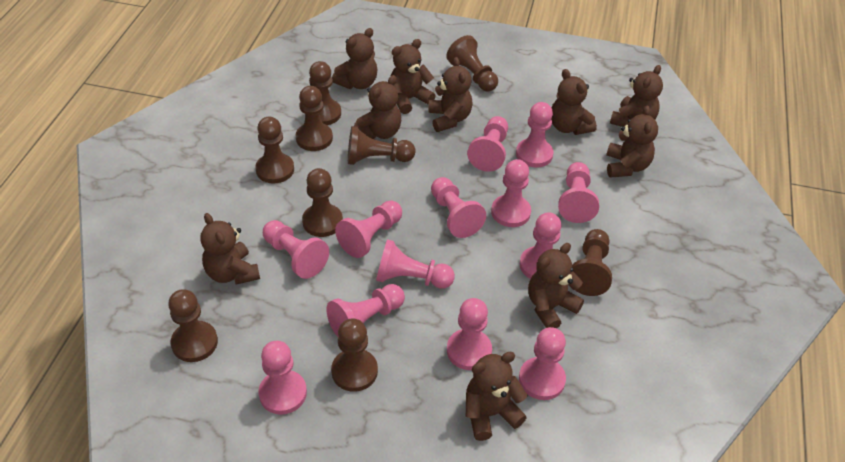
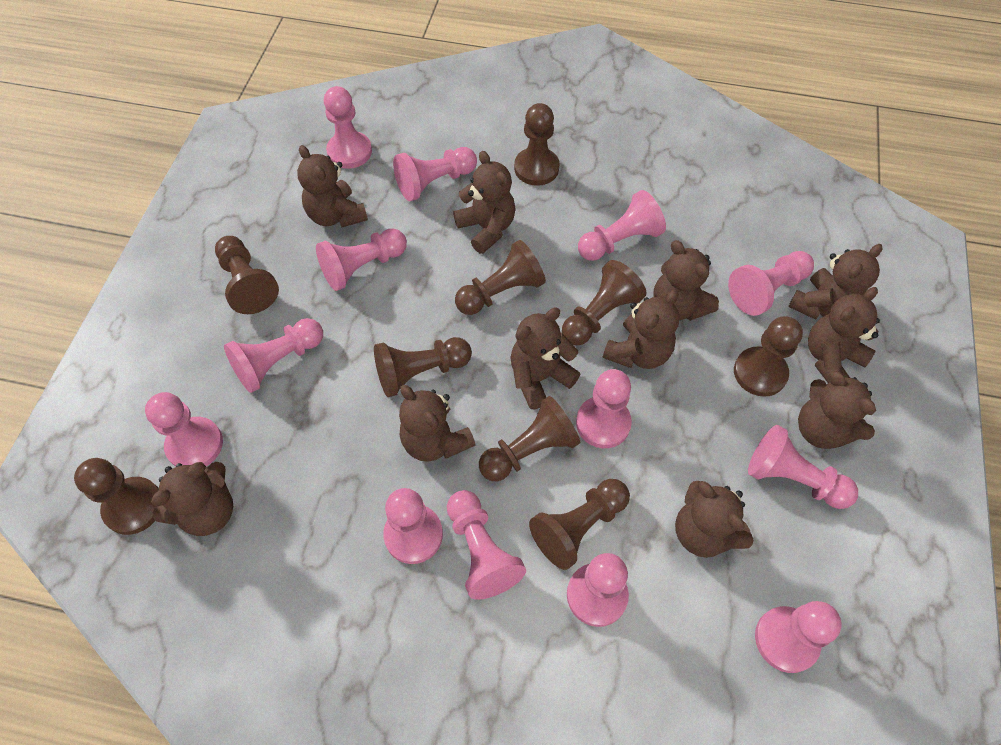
brown teddy bear: [200,213,260,285] [332,28,377,89] [354,75,401,139] [391,39,435,114] [428,57,473,132] [466,352,527,441] [528,243,584,328] [551,69,597,135] [606,105,658,178] [610,65,663,127] = 10 -> [151,462,233,536] [297,145,368,228] [399,385,476,462] [453,151,516,254] [510,308,580,409] [603,290,680,369] [653,240,719,321] [675,481,754,558] [788,244,883,320] [798,371,876,449] [808,287,880,383] = 11

